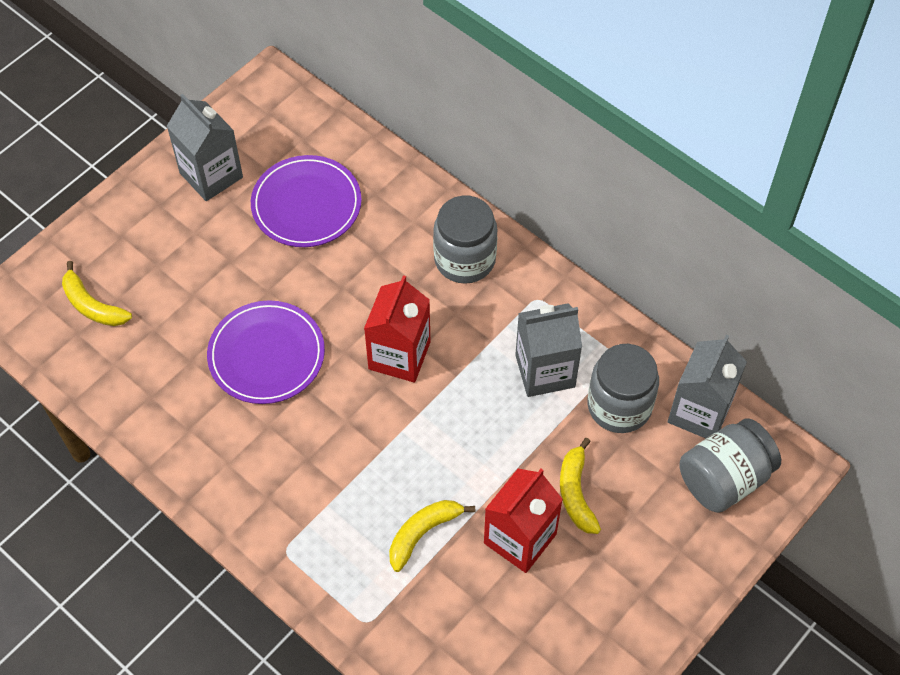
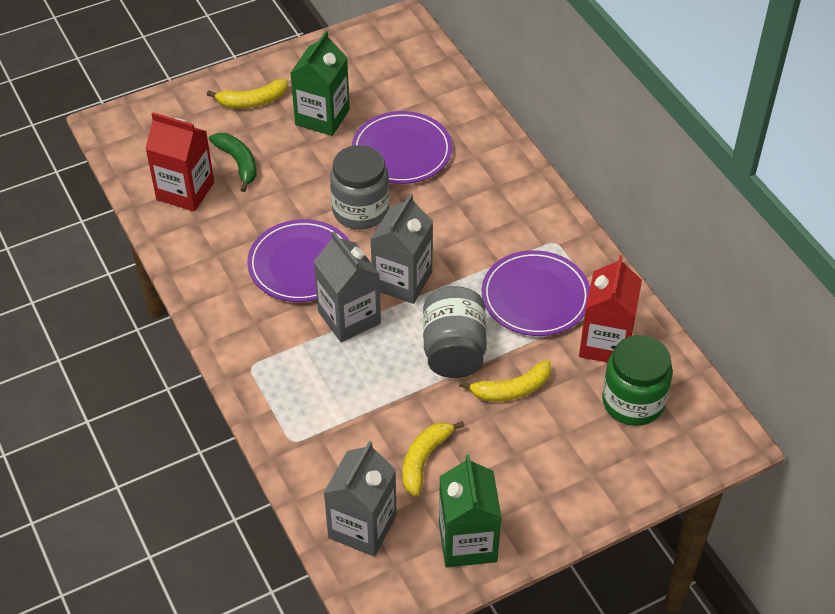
green banana: none = 0 -> [209,133,257,192] = 1
green carton: none = 0 -> [290,31,350,136] [439,455,502,567] = 2
green jar: none = 0 -> [602,335,673,426] = 1
grey jar: [433,196,497,284] [587,344,659,433] [680,418,781,513] = 3 -> [330,145,390,229] [423,286,487,378] = 2
purple plate: [207,300,325,404] [251,155,362,247] = 2 -> [247,219,350,302] [352,111,452,184] [482,250,590,336] = 3

